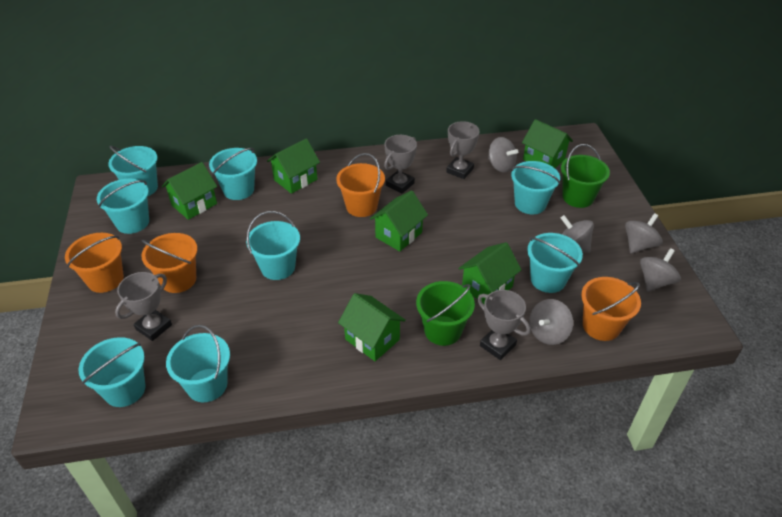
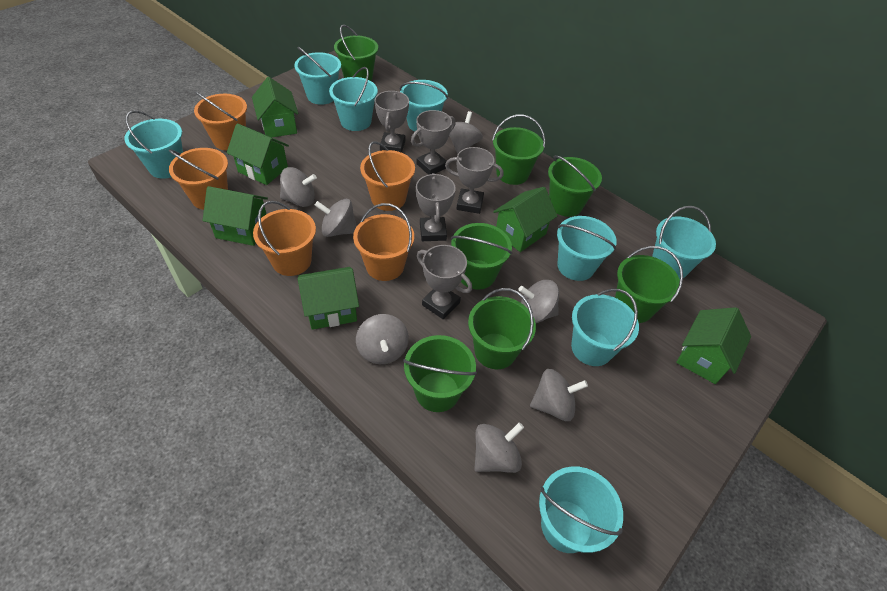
green bucket: [416,281,475,346] [561,144,610,208] = 2 -> [334,25,378,81] [403,335,477,412] [451,223,512,289] [468,288,536,369] [492,115,545,185] [548,155,602,217] [615,246,683,323] = 7
grey spinning top: [488,137,518,173] [530,299,573,345] [561,215,594,253] [625,213,663,254] [640,248,681,292] = 5 -> [280,167,317,207] [315,199,357,237] [356,314,409,364] [449,111,483,154] [474,422,524,473] [518,280,559,323] [530,369,588,421] = 7
grey trophy: [115,272,172,341] [384,135,417,194] [446,121,480,179] [477,290,530,360] = 4 -> [375,91,409,153] [411,110,456,175] [416,173,456,241] [417,245,472,319] [445,147,504,214] = 5
orange bucket: [65,233,124,293] [141,233,198,293] [336,153,385,217] [581,277,641,341] = 4 -> [169,148,228,210] [194,91,247,150] [253,201,316,276] [353,203,414,281] [360,141,415,211] = 5

